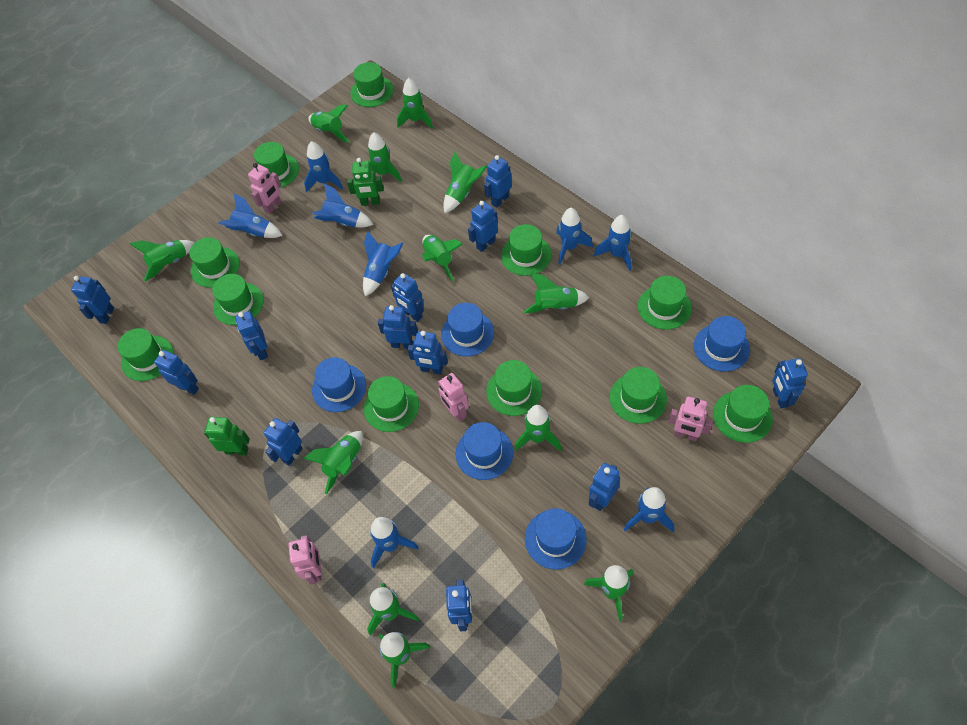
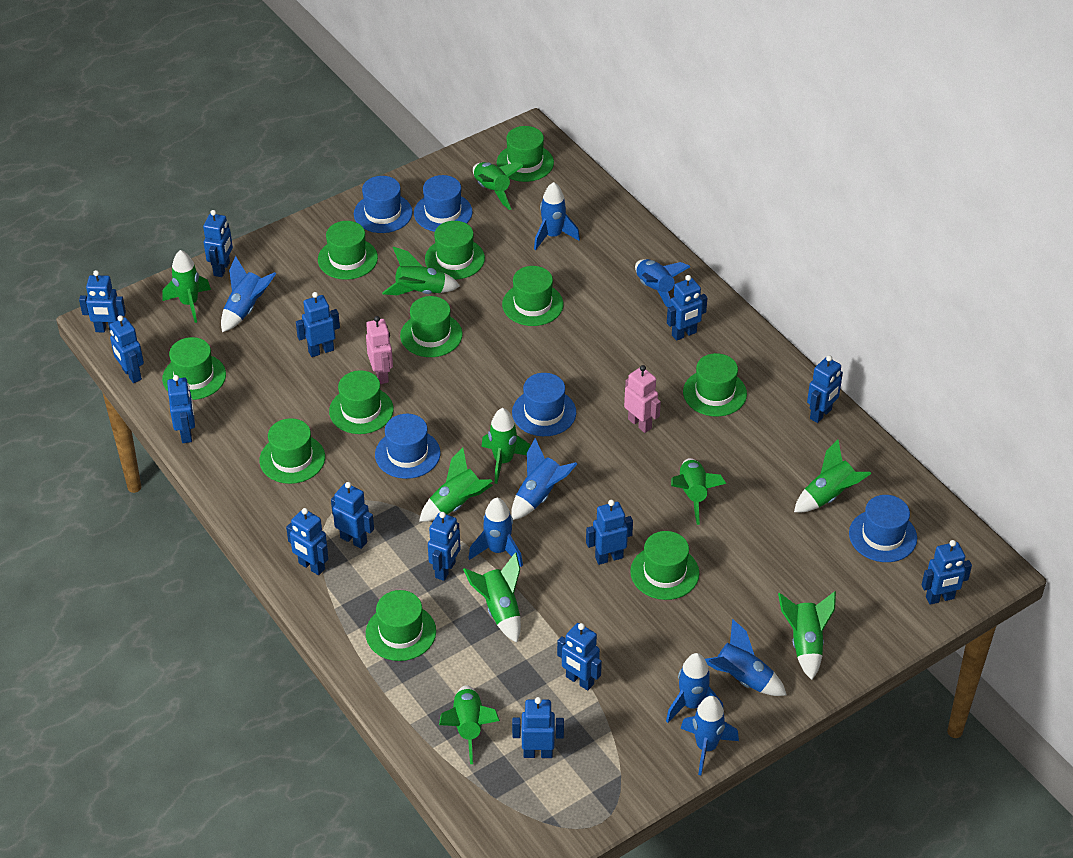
blue robot: [71,276,114,324] [154,350,199,395] [235,311,268,360] [264,418,303,466] [378,305,418,349] [391,273,424,322] [407,331,448,375] [446,580,472,631] [468,201,498,252] [484,155,512,208] [589,463,620,511] [772,358,808,408] = 12 -> [79,270,126,332] [110,315,144,383] [167,375,195,443] [203,210,233,277] [286,508,328,575] [296,292,340,357] [331,482,374,549] [428,512,461,581] [512,697,564,758] [557,623,602,690] [586,500,633,565] [667,275,707,341] [807,355,843,423] [922,540,972,605] = 14
green robot: [204,417,250,456] [347,158,383,206] = 2 -> none = 0
green rocket: [130,240,195,281] [303,431,363,494] [308,105,349,143] [367,583,419,636] [368,132,402,182] [379,632,430,688] [397,78,433,129] [422,235,463,281] [443,152,487,213] [515,405,561,451] [524,273,589,313] [584,565,634,622] = 12 -> [162,250,211,323] [382,247,460,295] [419,447,493,522] [439,685,500,764] [463,552,521,643] [473,162,524,210] [481,408,531,484] [671,458,726,525] [778,591,836,680] [794,439,871,512] = 10
pink robot: [248,163,281,214] [288,535,322,584] [438,373,469,422] [668,396,713,441] = 4 -> [366,316,393,384] [624,365,661,433] = 2

